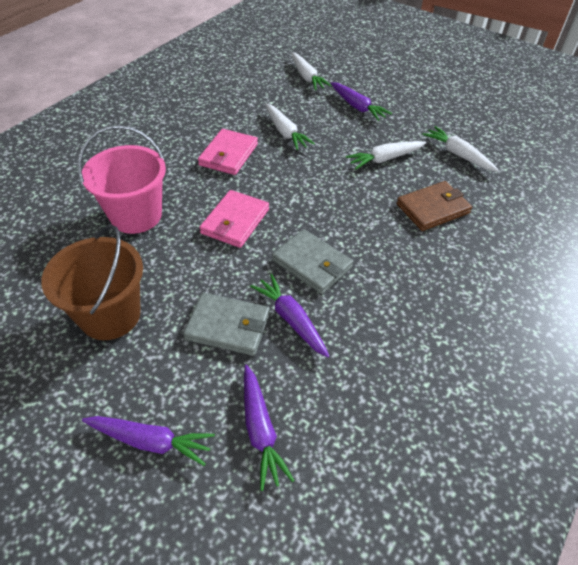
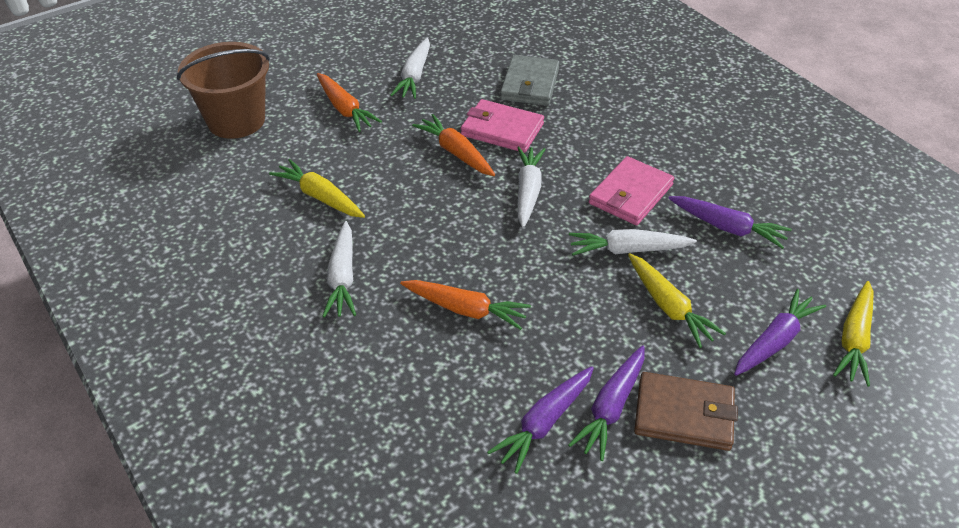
grey wallet: [183,293,270,356] [272,229,353,294] = 2 -> [500,55,560,106] = 1
orange carrot: none = 0 -> [317,73,382,132] [400,280,531,330] [412,114,495,176] = 3
pink bucket: [78,125,166,234] = 1 -> none = 0
yellow carrot: none = 0 -> [269,159,365,218] [628,253,726,348] [833,281,874,386] = 3

